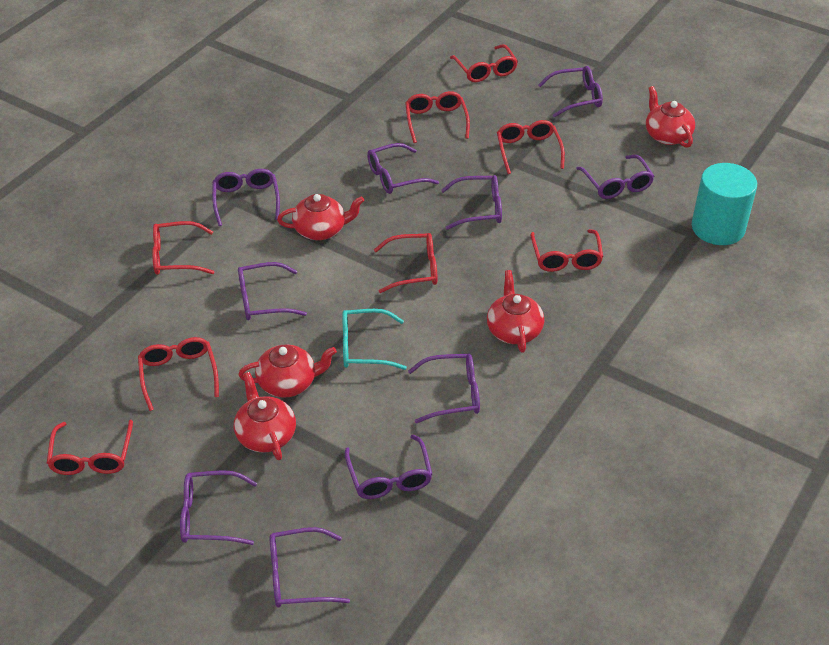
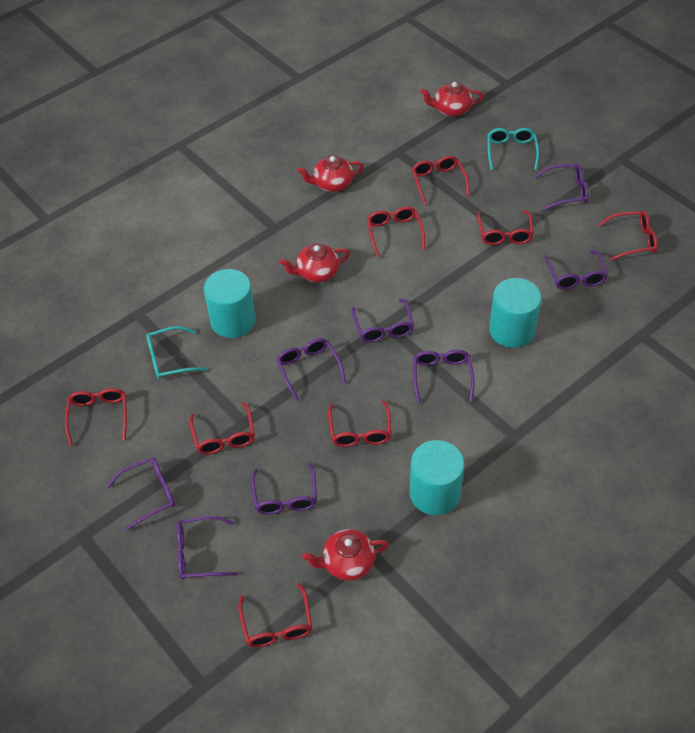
purple glasses: [180,470,257,545] [212,169,280,226] [238,262,307,320] [269,527,350,608] [345,435,433,499] [367,143,439,194] [408,354,480,423] [441,175,502,230] [538,66,603,117] [576,155,654,199] = 10 -> [107,458,175,531] [177,516,238,580] [251,463,317,515] [276,338,346,401] [352,298,414,343] [413,350,475,403] [534,164,589,210] [544,250,608,290] = 8
red teapot: [234,372,296,460] [238,344,337,398] [277,194,364,240] [487,270,544,353] [646,86,695,148] = 5 -> [280,244,350,282] [298,156,364,192] [302,529,389,581] [420,82,483,117] = 4
turquoise cylinder: [691,163,757,245] = 1 -> [204,269,256,338] [410,440,465,515] [489,278,542,348] = 3
turquoise glasses: [342,309,407,370] = 1 -> [146,326,207,379] [487,128,539,170] = 2

